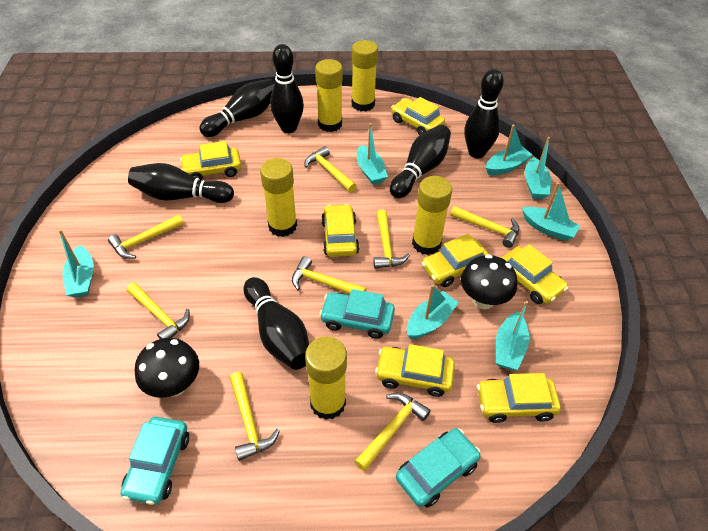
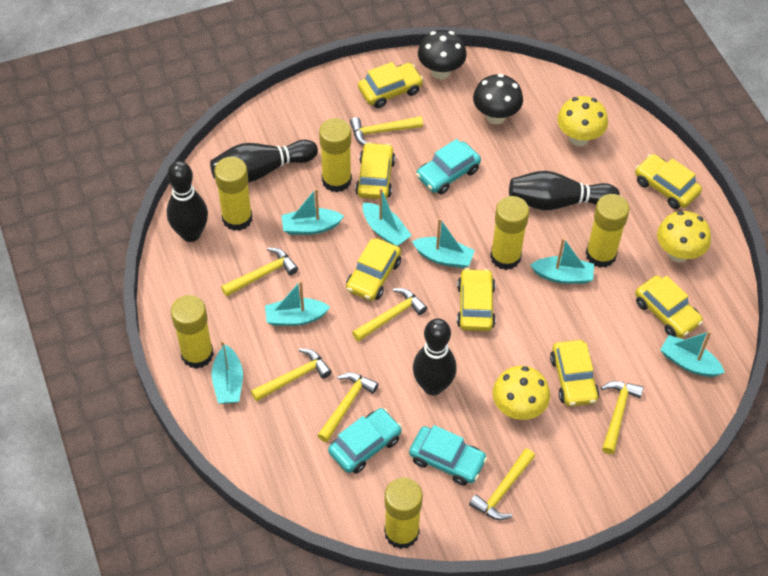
black bowling pin: [128,163,234,203] [199,79,275,137] [243,277,309,370] [270,44,304,133] [390,125,451,198] [464,69,504,158] = 6 -> [167,161,208,242] [210,140,318,182] [413,318,457,395] [509,171,620,210] = 4
yellow glue stick: [260,158,297,237] [305,337,347,420] [315,59,343,132] [352,40,378,112] [412,176,452,255] = 5 -> [171,295,214,369] [214,157,252,231] [319,118,352,192] [384,478,423,549] [490,196,529,270] [586,194,630,268] = 6
yellow hammer: [108,215,184,259] [126,282,190,339] [229,372,280,461] [292,256,367,294] [305,146,357,192] [354,393,431,471] [373,209,410,269] [450,206,519,248] = 8 -> [221,248,298,297] [251,349,332,402] [317,373,379,442] [350,116,423,145] [352,288,427,342] [469,449,535,520] [601,381,644,454] = 7
yellow mushroom: none = 0 -> [493,366,550,420] [557,96,608,146] [657,211,711,262] = 3

